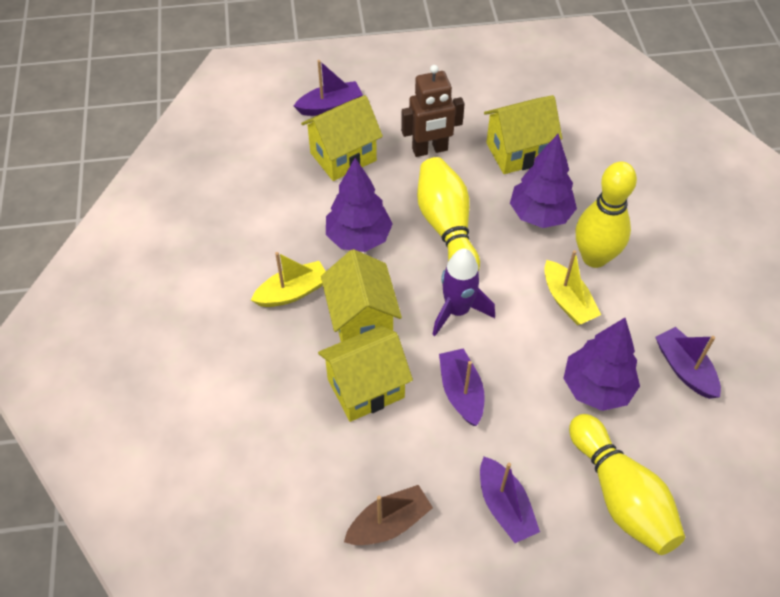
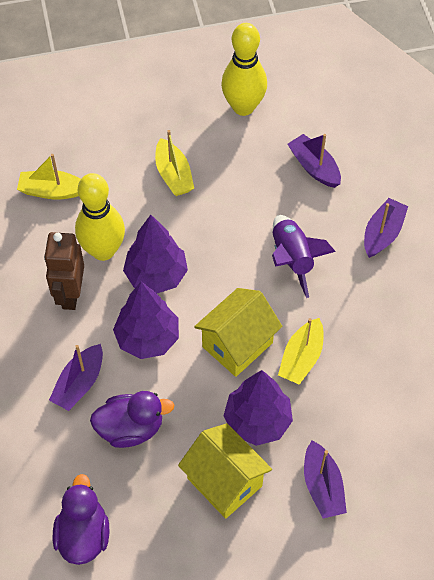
brown boat: [344,485,433,545] = 1 -> none = 0
purple duck: none = 0 -> [53,474,109,565] [90,391,174,448] = 2
yellow boat: [251,252,326,307] [544,250,601,325] = 2 -> [17,154,81,200] [155,130,194,196] [278,318,324,385] = 3
yellow bowling pin: [417,157,480,272] [569,414,685,555] [576,161,637,268] = 3 -> [75,173,125,261] [221,23,267,116] = 2
yellow house: [301,95,383,181] [318,326,413,422] [321,249,402,342] [484,95,562,174] = 4 -> [178,423,272,519] [194,288,282,377] = 2

